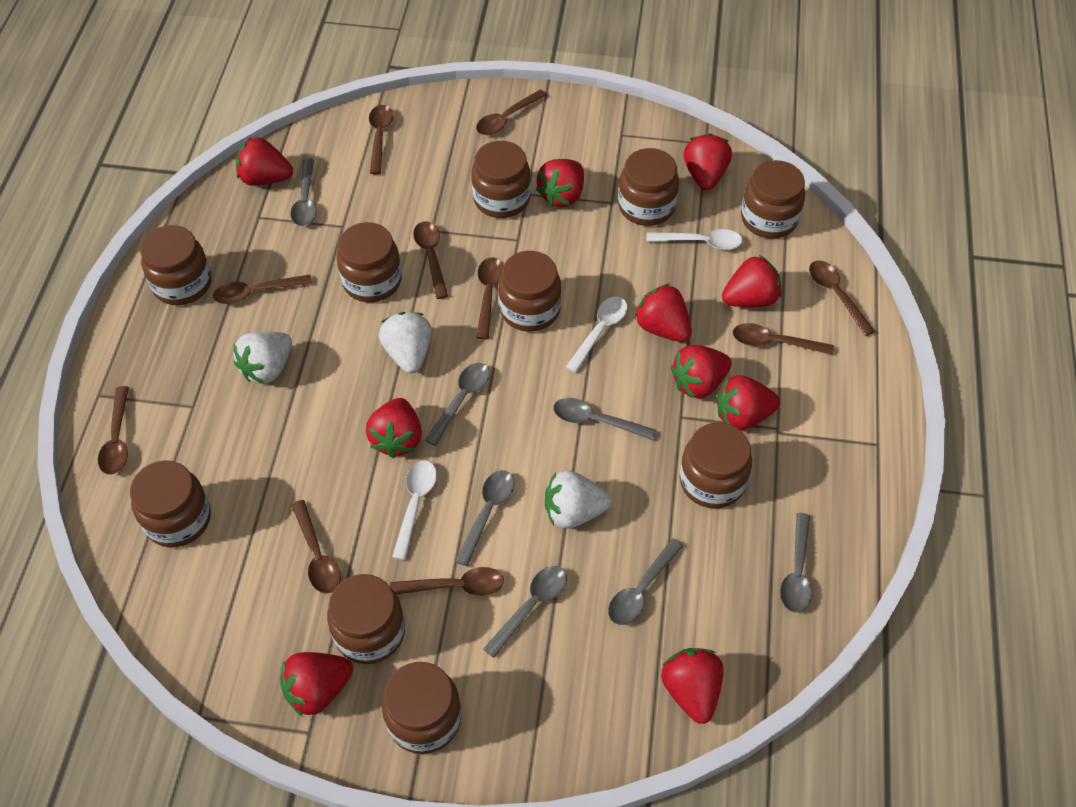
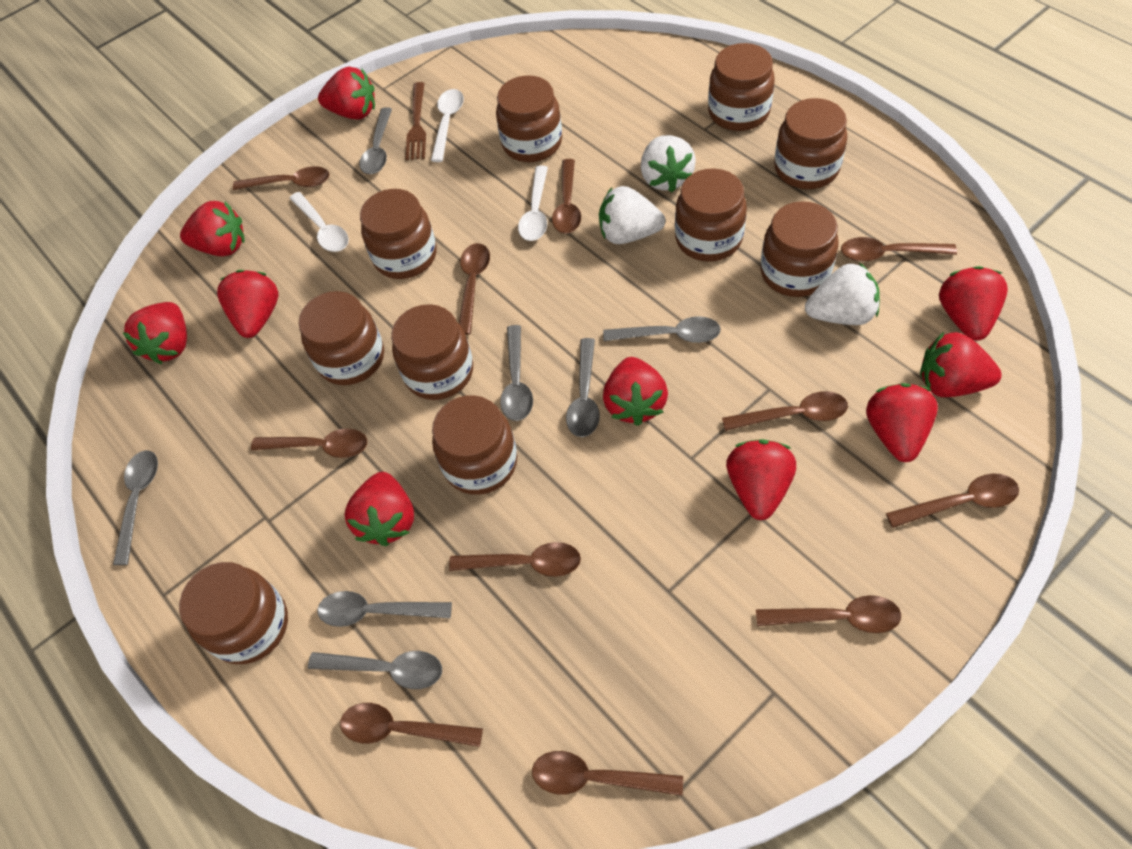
brown fork: none = 0 -> [405,82,426,160] = 1
brown spoon: [98,386,129,475] [213,275,312,304] [291,500,341,594] [369,105,393,174] [390,567,504,596] [413,221,448,299] [476,89,547,135] [476,257,504,339] [733,323,834,355] [809,260,875,336] = 10 -> [233,166,329,190] [251,429,367,458] [340,703,483,747] [449,542,581,577] [459,243,490,335] [532,751,683,796] [552,159,581,234] [722,391,848,431] [756,595,901,633] [841,237,957,262] [886,474,1019,528] = 11

